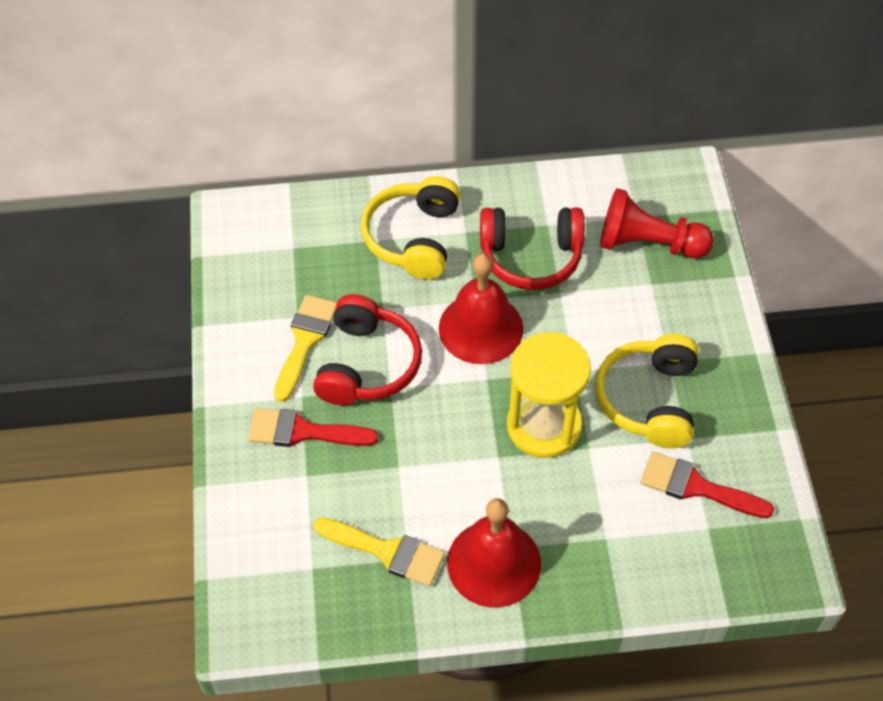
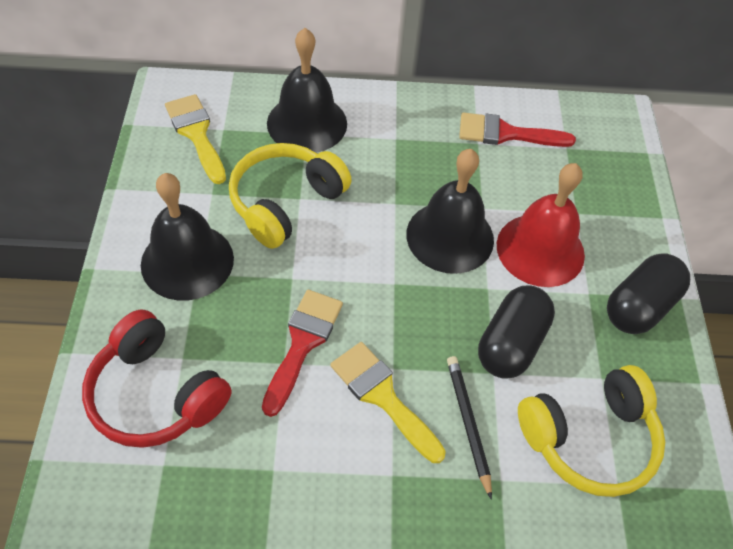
black bell: none = 0 -> [141,173,234,301] [267,28,347,153] [406,149,494,274] = 3
black capsule: none = 0 -> [478,286,555,379] [607,253,690,334] = 2
black pencil: none = 0 -> [447,356,492,500] = 1
red bell: [439,253,523,364] [447,498,541,607] = 2 -> [497,163,585,287] = 1
red headphones: [313,294,422,405] [480,207,585,290] = 2 -> [82,310,231,448] = 1
red pawn: [600,188,714,258] = 1 -> none = 0
yellow hourglass: [507,332,591,458] = 1 -> none = 0

